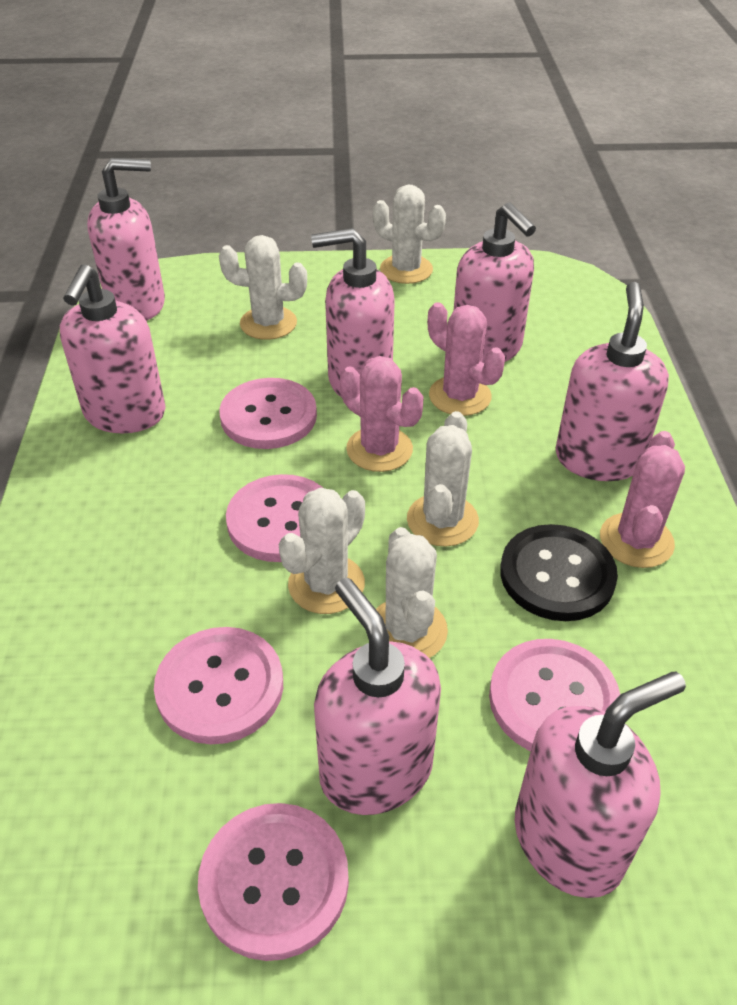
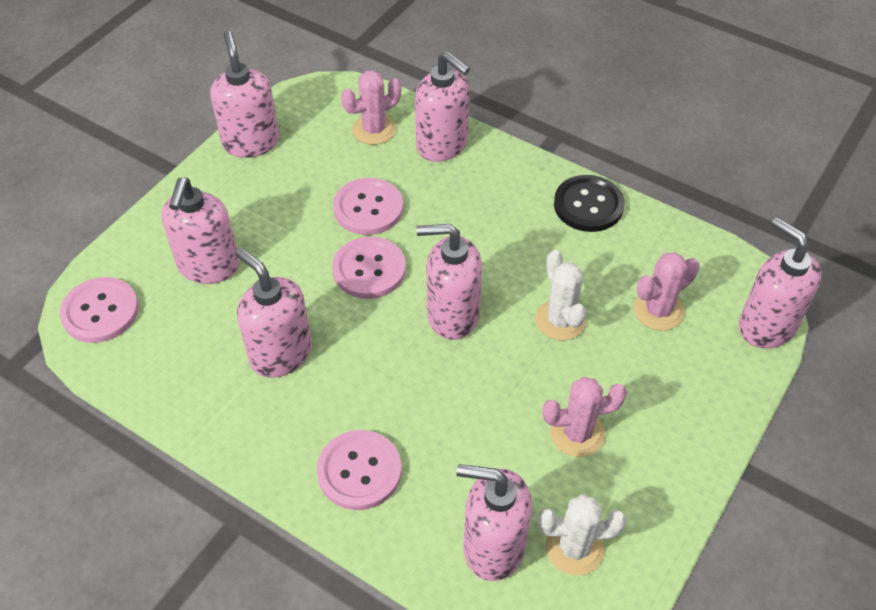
pink button: [154,627,283,744] [198,803,349,961] [219,378,317,449] [226,474,323,562] [489,639,620,751] = 5 -> [60,277,139,343] [317,430,401,510] [332,237,406,299] [333,178,403,235] = 4
white cactus: [219,235,307,340] [278,488,365,614] [373,185,446,284] [376,527,448,658] [407,411,479,547] = 5 -> [535,250,586,341] [537,494,627,575] = 2

